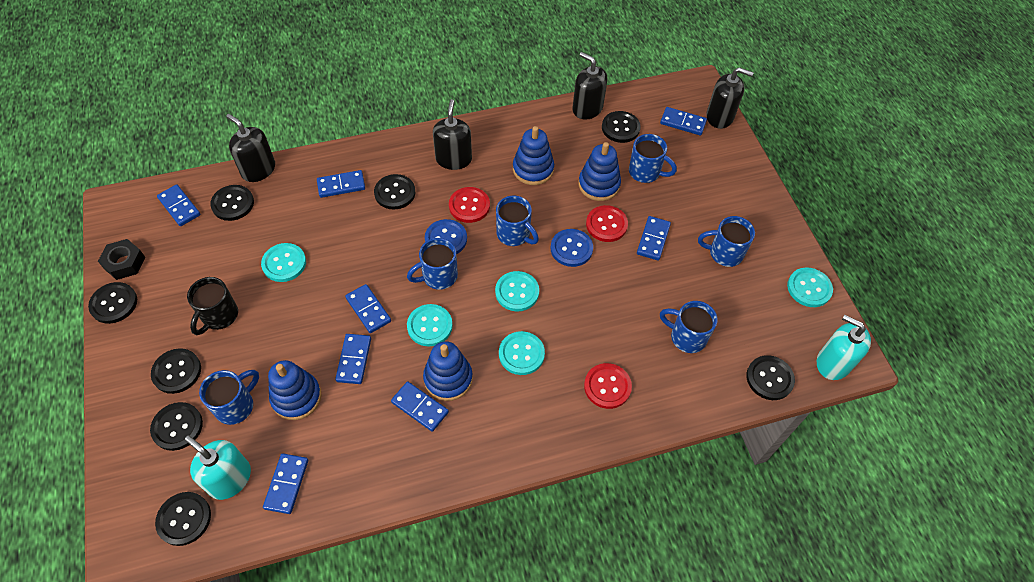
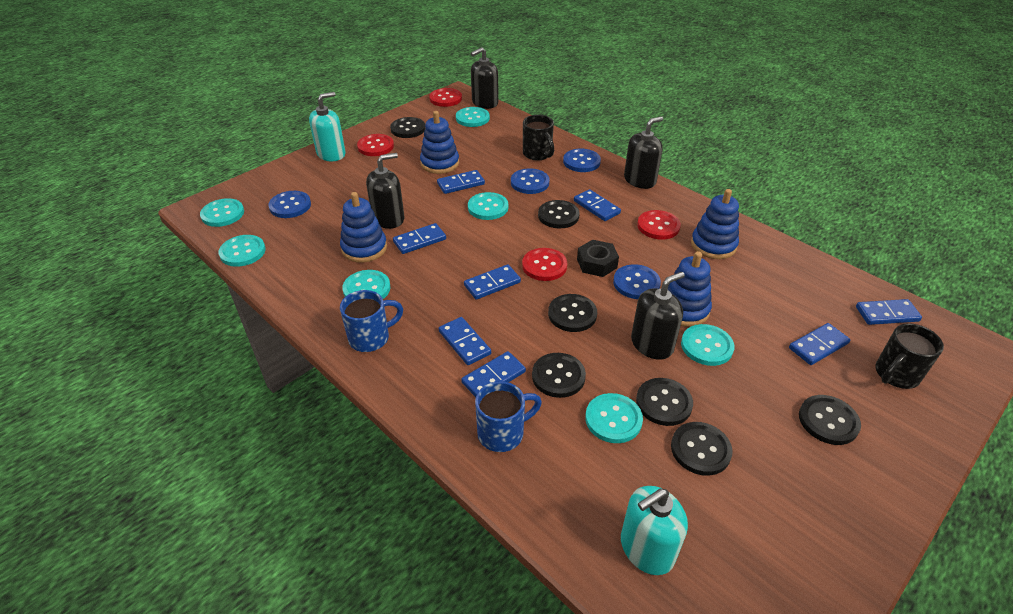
black button: [88,282,137,324] [150,402,203,451] [151,348,201,394] [155,492,211,546] [210,185,254,221] [374,174,415,210] [602,111,641,143] [746,355,795,400] = 8 -> [390,117,426,138] [532,353,586,398] [538,200,580,228] [548,294,597,332] [636,378,693,426] [671,422,732,476] [799,395,861,445] = 7
black mug: [187,277,238,335] = 1 -> [523,115,554,161] [875,323,944,389] = 2
blue button: [425,219,467,254] [551,229,593,267] = 2 -> [268,191,311,218] [511,168,549,194] [563,149,601,172] [613,264,661,299] = 4
blue mug: [199,370,259,425] [407,238,458,290] [496,196,539,246] [629,134,677,183] [660,301,717,353] [698,216,755,267] = 6 -> [340,290,403,352] [475,381,542,452] = 2
red button: [449,187,490,223] [584,363,632,409] [586,205,628,242] = 3 -> [357,134,394,156] [429,88,462,107] [522,248,567,281] [637,210,681,239] = 4
turquoise button: [261,243,306,282] [407,304,453,346] [495,271,539,311] [499,331,545,375] [787,267,833,307] = 5 -> [200,198,244,227] [218,235,266,267] [342,270,390,299] [456,107,490,127] [468,192,508,220] [585,393,643,443] [681,324,735,366] = 7

